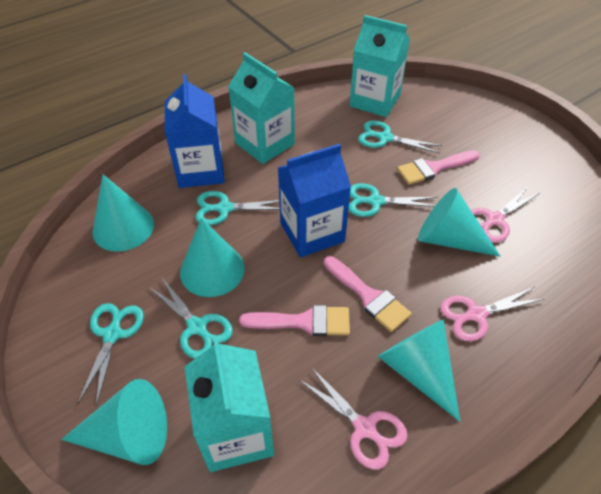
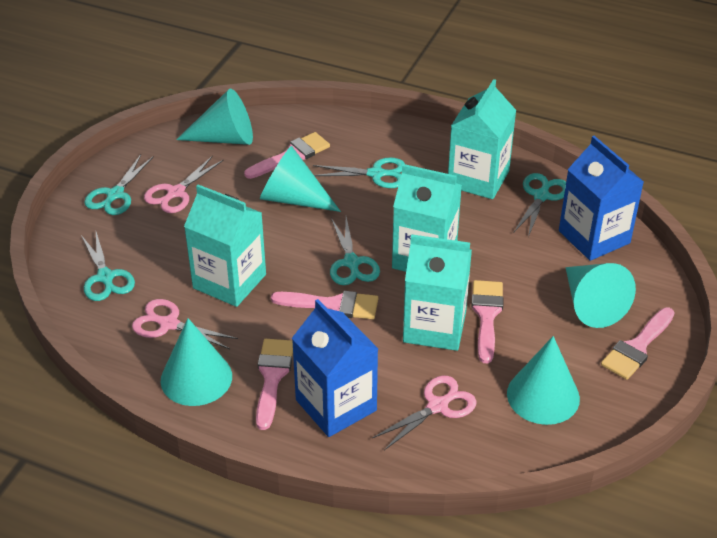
pink brush: [239,305,350,336] [324,256,412,332] [397,150,479,185] = 3 -> [244,132,330,179] [256,339,293,430] [271,291,378,319] [471,280,503,363] [601,307,675,380] = 5
turquoise carton: [185,337,274,472] [228,52,295,164] [349,15,410,117] = 3 -> [184,184,266,307] [392,164,462,272] [403,234,472,351] [448,79,516,199] = 4

